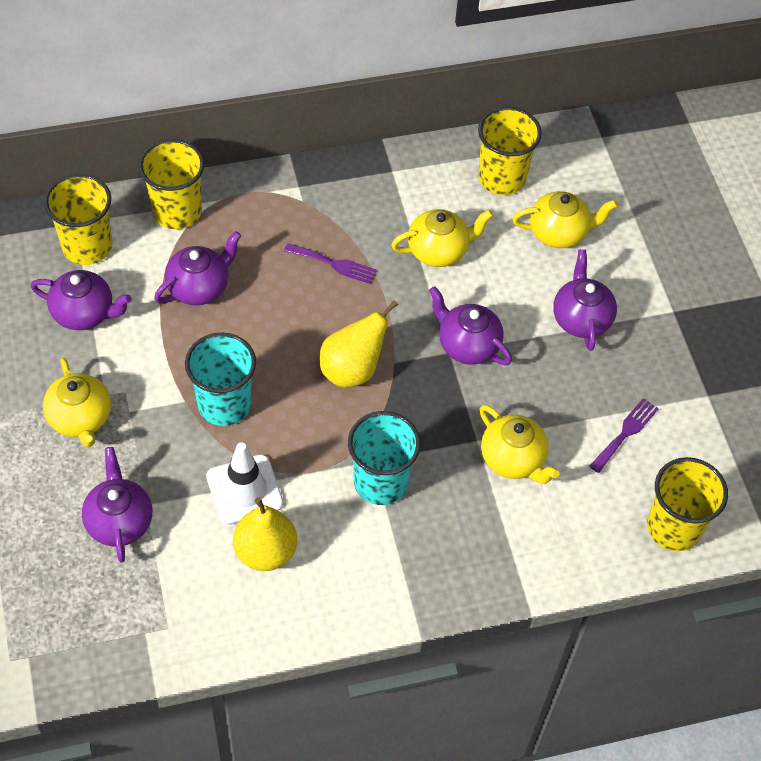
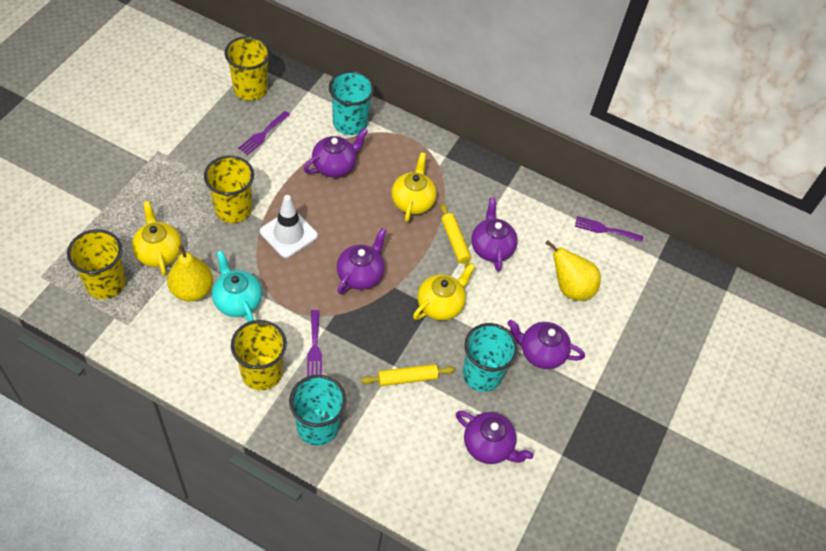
purple fork: [284,243,377,284] [590,398,659,473] = 2 -> [238,111,290,155] [307,310,322,377] [575,216,643,242] = 3
turquoise cup: [185,332,256,426] [348,411,421,505] = 2 -> [289,375,346,446] [329,71,375,135] [463,323,518,392] = 3
turquoise teapot: none = 0 -> [212,250,262,322] = 1
yellow rolling pin: none = 0 -> [361,364,455,386] [440,204,472,274] = 2
yellow teapot: [43,358,111,447] [391,209,493,267] [479,405,559,484] [512,191,618,248] = 4 -> [132,201,182,276] [391,152,437,222] [413,263,475,320] = 3

